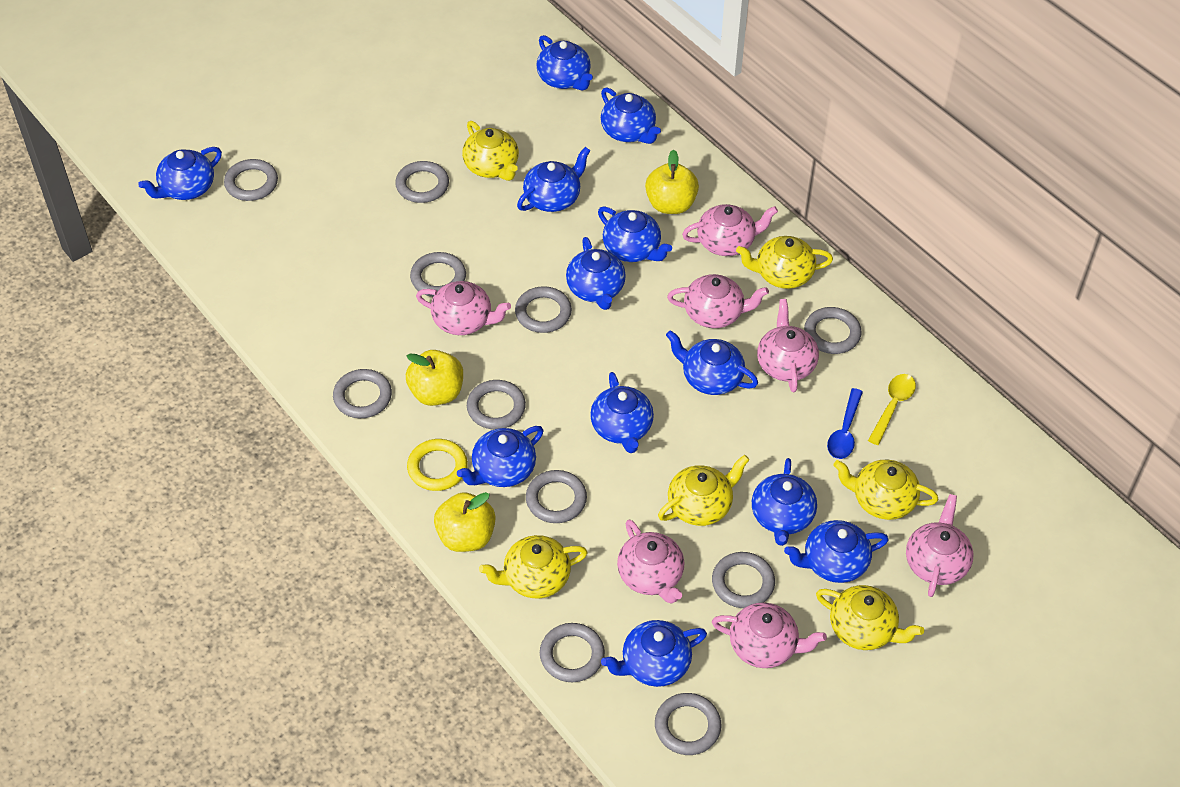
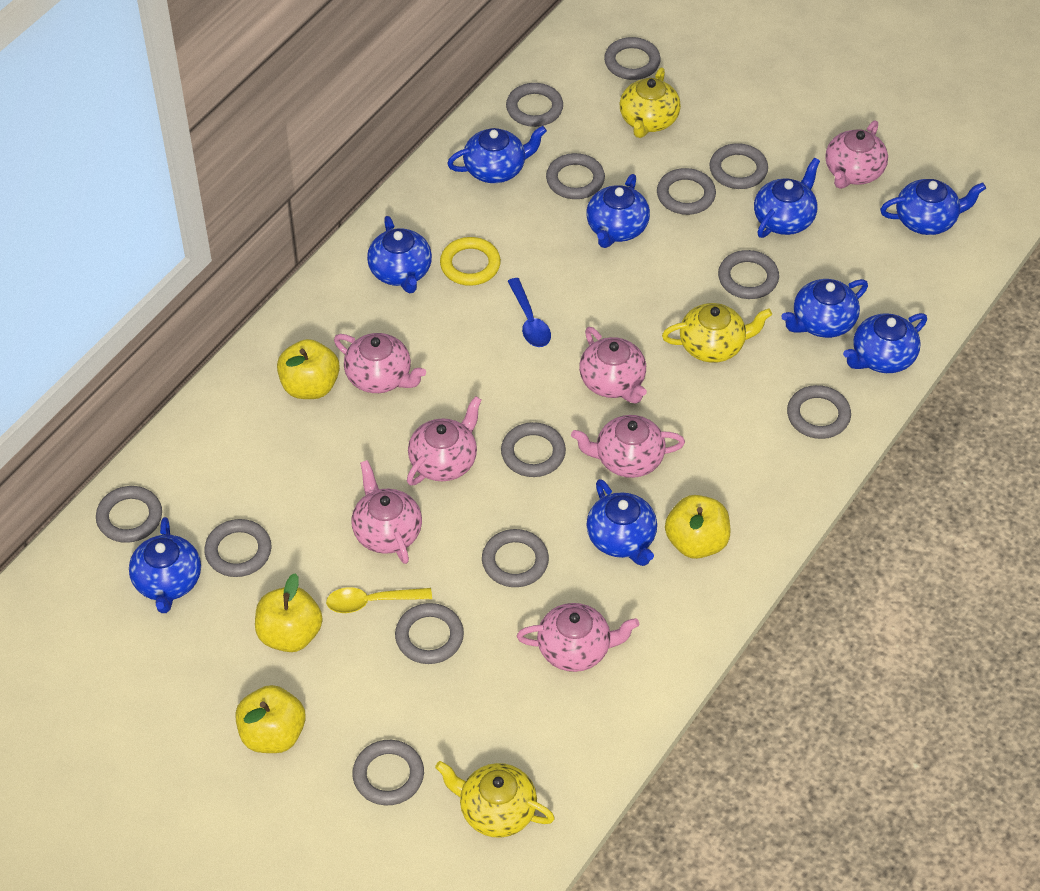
blue teapot: [138,147,222,200] [457,426,543,487] [517,147,590,212] [537,35,593,91] [566,237,626,310] [590,372,654,453] [598,206,672,262] [601,87,661,144] [601,620,707,687] [666,330,758,395] [752,458,817,546] [784,520,889,583] = 12 -> [129,517,201,613] [367,216,432,293] [447,126,547,183] [586,174,650,248] [586,479,657,566] [754,158,820,238] [781,279,868,338] [843,313,927,373] [880,179,986,235] = 9
grey ring: [224,159,278,201] [333,369,392,418] [395,161,449,203] [410,252,466,297] [467,380,526,430] [515,286,572,333] [526,470,587,523] [540,623,605,682] [655,693,722,755] [712,552,775,608] [804,307,862,354] = 11 -> [96,486,162,543] [204,519,271,577] [352,740,424,805] [395,603,464,664] [482,529,549,587] [501,422,566,477] [506,83,563,127] [546,153,605,199] [604,37,661,80] [657,168,716,215] [709,143,768,189] [718,250,779,299] [787,385,851,439] = 13
yellow apple: [406,350,463,406] [434,492,496,552] [645,150,699,214] = 3 -> [235,685,306,753] [255,573,323,652] [277,339,340,399] [665,495,731,559] = 4
yellow teapot: [462,121,519,181] [479,535,588,598] [658,455,750,526] [736,236,833,289] [816,585,924,650] [834,460,938,520] = 6 -> [435,761,555,838] [619,68,681,138] [662,303,772,363] = 3

